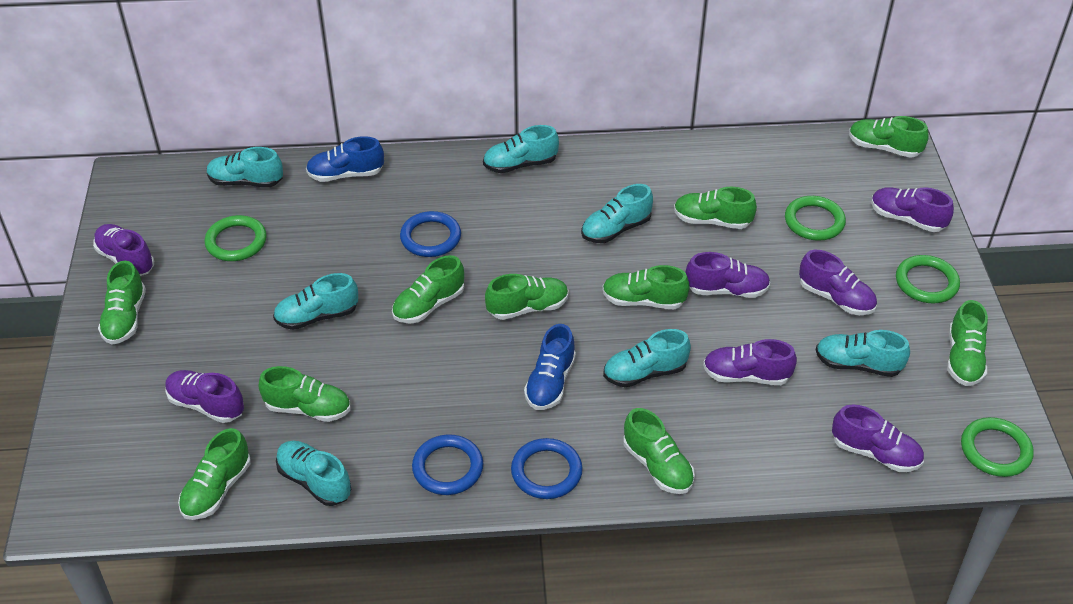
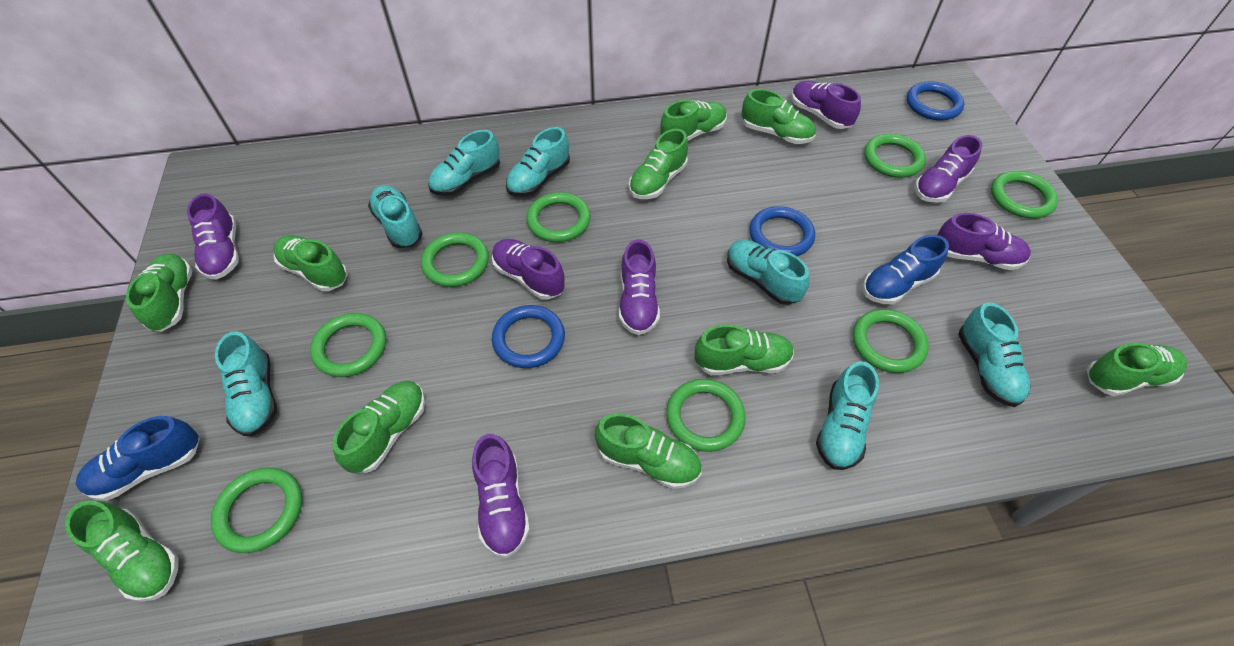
green ring: [205,215,267,261] [785,196,846,241] [896,255,960,303] [961,417,1034,477] = 4 -> [211,467,302,553] [310,313,386,377] [421,233,489,287] [526,192,591,242] [666,379,746,452] [853,309,929,373] [864,134,926,178] [991,171,1058,219] = 8

